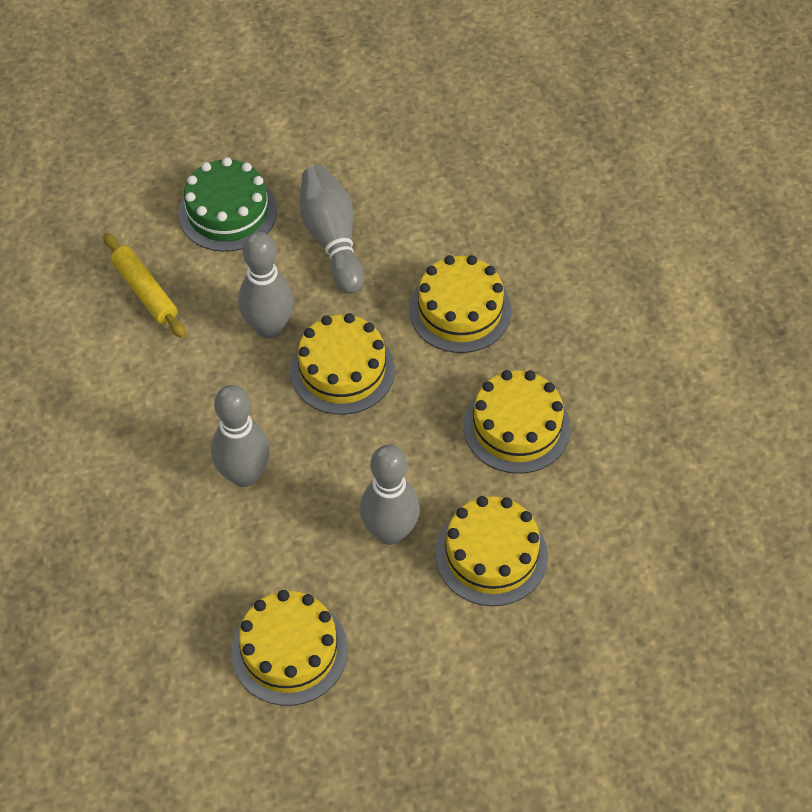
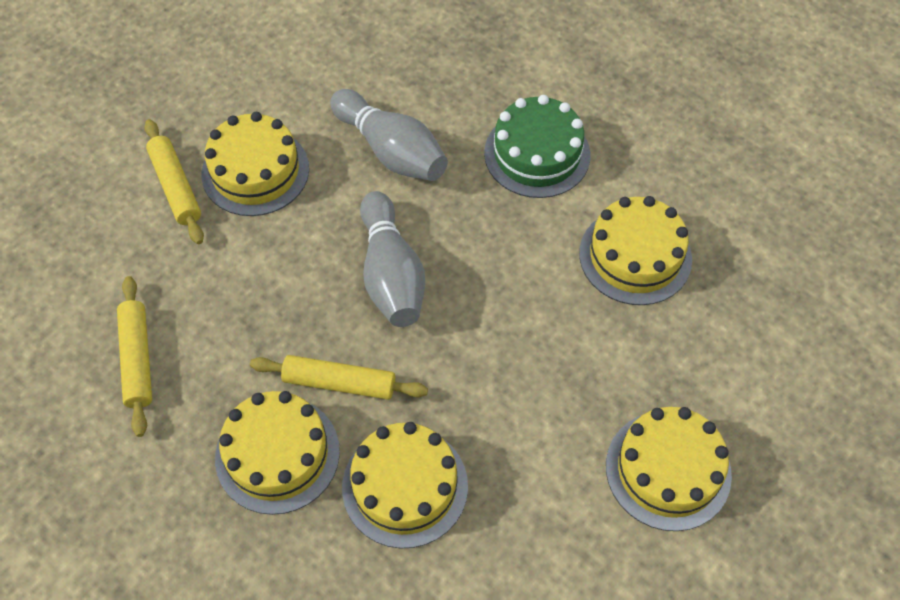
grey bowling pin: [211,385,270,487] [238,232,294,338] [299,165,364,294] [360,445,420,545] = 4 -> [330,89,448,181] [360,191,425,327] = 2
yellow rolling pin: [103,233,186,338] = 1 -> [117,276,152,437] [144,119,204,244] [250,355,428,400] = 3

